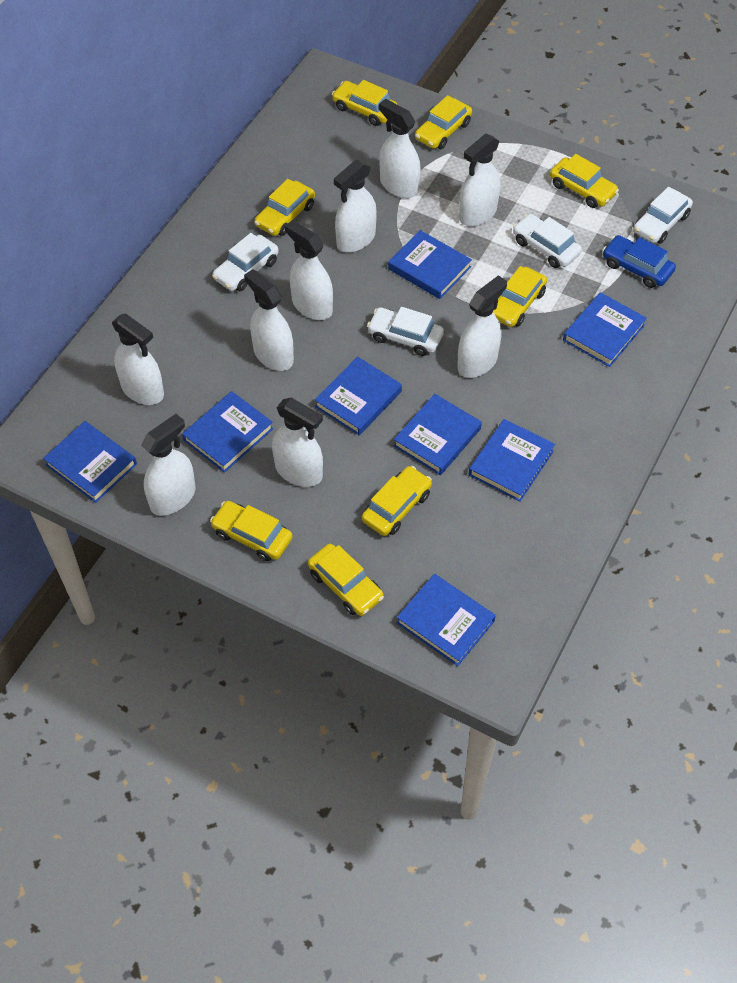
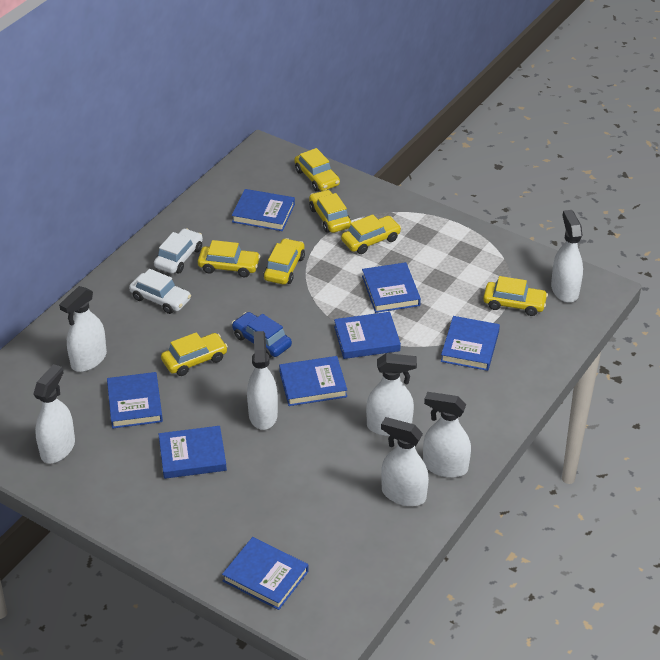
white car: [212,233,279,291] [367,307,444,356] [513,214,582,268] [633,187,693,244] = 4 -> [129,269,191,314] [154,228,203,274] = 2
white spray bottle: [112,313,164,405] [141,414,195,516] [244,269,294,371] [272,397,323,487] [285,220,333,320] [334,159,377,253] [379,99,421,198] [457,275,507,378] [459,133,500,227] = 9 -> [33,364,75,464] [59,286,107,372] [247,331,278,430] [366,353,417,436] [381,417,429,506] [423,392,471,478] [551,210,583,303] = 7
yellow car: [210,501,293,561] [254,179,315,236] [308,544,384,616] [332,80,398,126] [362,466,432,536] [415,95,472,149] [493,266,547,327] [550,154,619,208] = 8 -> [161,332,228,376] [198,240,261,277] [264,238,305,285] [294,148,340,192] [309,190,351,233] [341,214,401,254] [483,276,548,316] = 7

